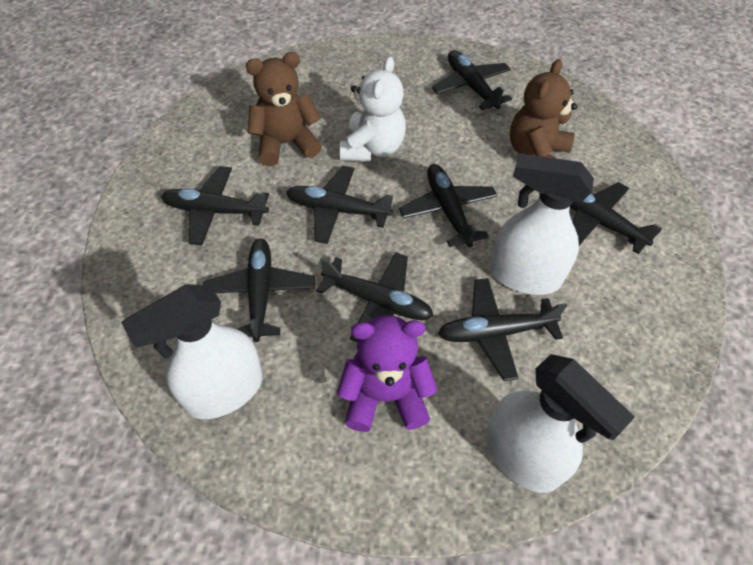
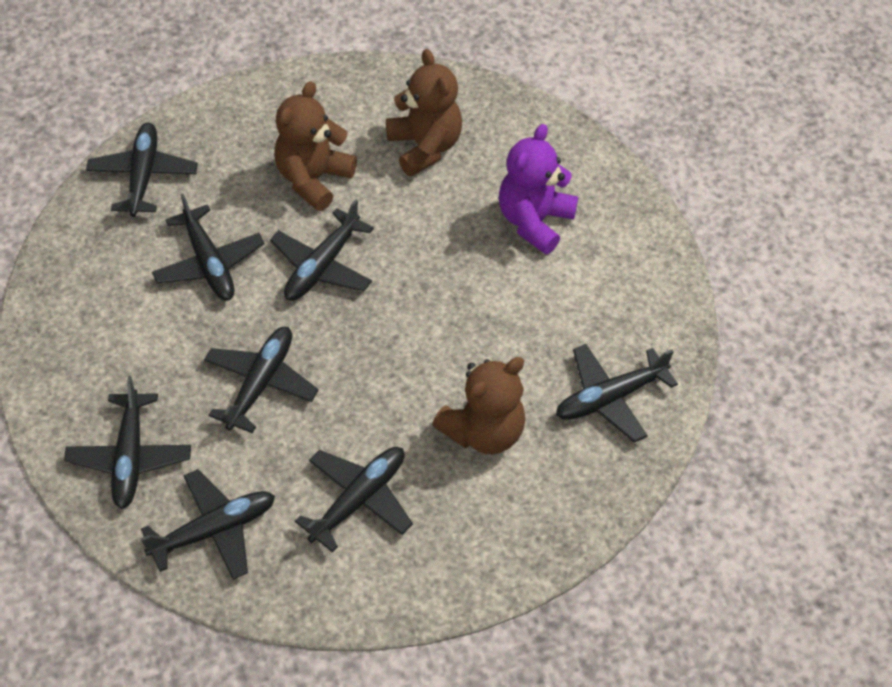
brown teddy bear: [246,52,322,166] [510,59,577,159] = 2 -> [274,81,357,211] [386,49,462,177] [432,357,525,454] = 3
white spray bottle: [121,284,262,419] [486,354,635,493] [490,153,594,295] = 3 -> none = 0
white teddy bear: [340,56,406,162] = 1 -> none = 0

